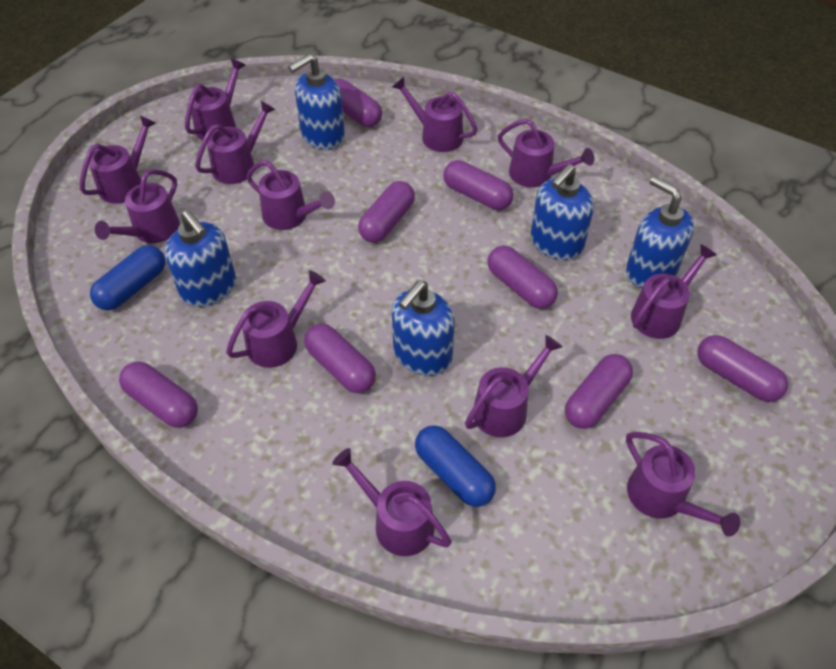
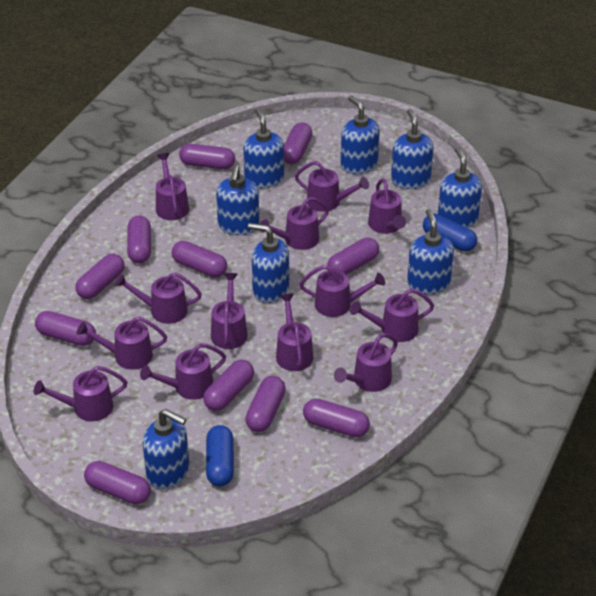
blue soap dispenser: [165,210,236,307] [289,54,345,150] [392,280,455,376] [530,164,594,260] [626,176,694,288] = 5 -> [143,409,189,489] [216,165,259,235] [243,108,284,188] [248,223,289,303] [341,95,380,174] [391,109,434,189] [407,209,454,295] [438,147,482,228] = 8
purple capsule: [119,362,198,428] [304,324,376,393] [334,79,382,127] [358,181,415,243] [443,160,514,210] [488,245,558,309] [565,354,633,429] [697,335,788,402] = 8 -> [35,311,96,346] [75,254,125,299] [84,461,151,504] [127,215,151,263] [172,241,227,277] [179,144,235,169] [203,359,254,411] [245,376,286,432] [284,122,312,164] [303,399,370,437] [327,238,379,275] = 11
purple watering can: [80,116,156,204] [95,169,180,243] [185,59,245,141] [195,101,276,184] [226,270,326,368] [246,160,335,230] [332,448,452,556] [392,77,478,152] [465,335,562,437] [498,119,594,187] [626,432,740,537] [631,244,717,339] = 12 -> [34,366,127,422] [77,317,167,370] [115,273,202,324] [140,343,226,400] [156,153,189,220] [211,273,248,349] [260,197,329,250] [276,294,314,371] [295,161,369,212] [299,265,385,317] [334,333,398,392] [350,288,434,342] [368,178,406,234] = 13

